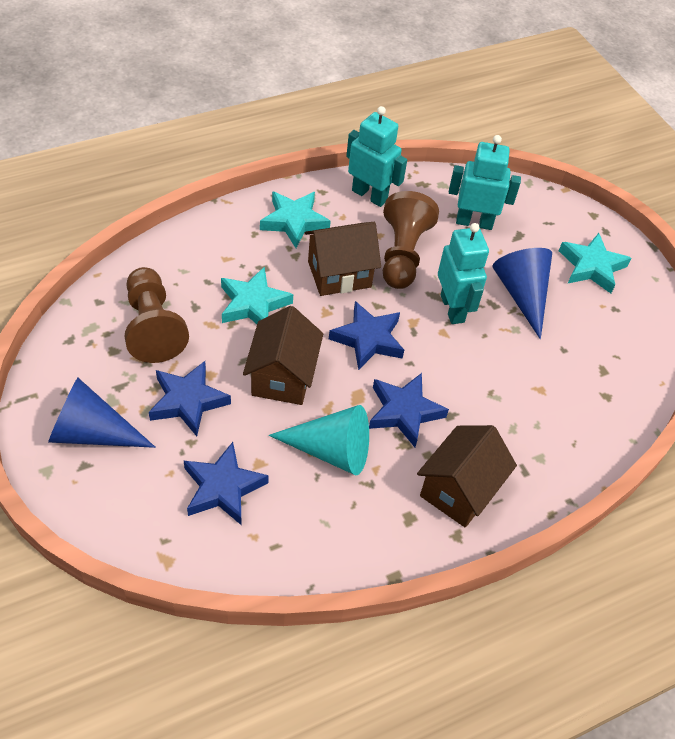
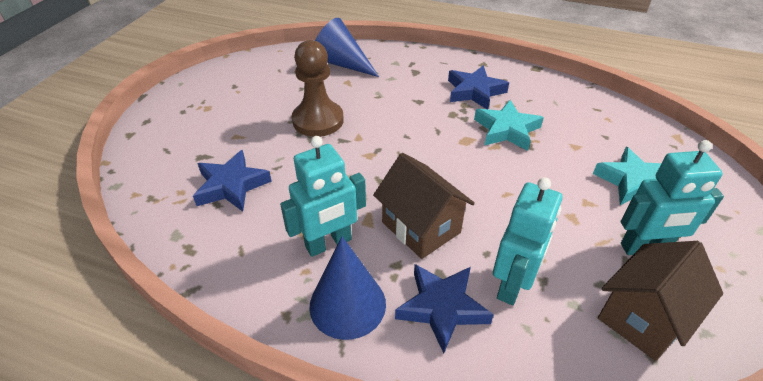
blue star: [149,361,231,436] [184,442,269,525] [329,301,404,371] [369,373,449,447] = 4 -> [193,150,272,212] [395,264,494,354] [448,65,509,109] = 3
brown house: [243,306,323,405] [304,222,381,296] [417,425,517,528] = 3 -> [373,153,475,259] [598,241,723,361] = 2
brown pawn: [124,267,189,363] [383,191,439,289] = 2 -> [292,40,344,137] = 1
turquoise cone: [268,405,369,475] = 1 -> none = 0
turquoise star: [221,267,293,324] [260,191,331,248] [559,233,631,293] = 3 -> [474,100,544,151] [593,147,661,205] = 2

